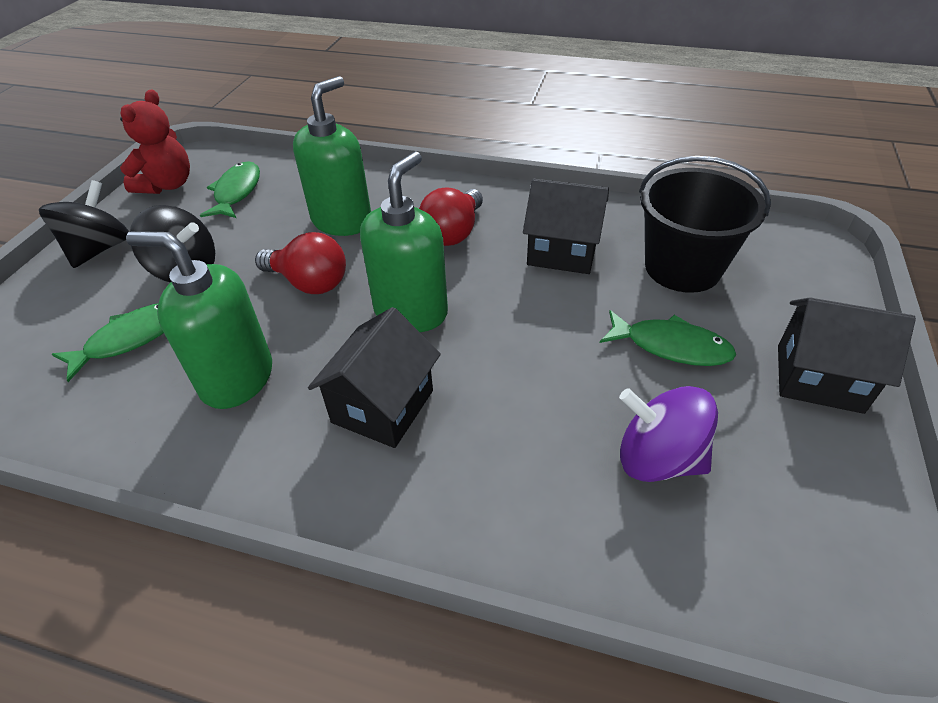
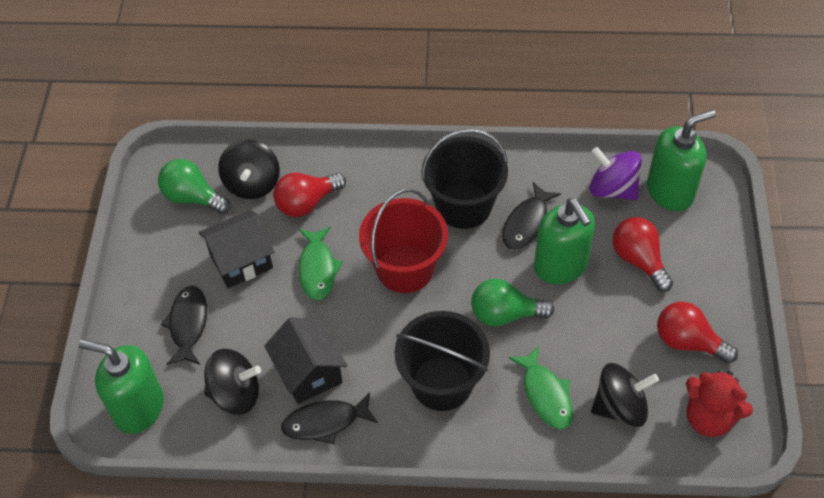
black bucket: [639,156,771,293] = 1 -> [394,311,490,411] [421,129,508,229] = 2
black fish: none = 0 -> [161,286,207,365] [281,392,378,444] [502,182,561,250] = 3
black house: [308,307,441,448] [523,179,609,274] [778,297,916,414] = 3 -> [199,210,274,288] [264,317,347,404] = 2
black spinning top: [39,180,129,268] [130,205,215,282] = 2 -> [204,349,261,415] [218,139,280,199] [591,363,659,427] = 3
green fish: [52,303,164,382] [200,161,260,218] [600,310,736,366] = 3 -> [298,227,343,301] [509,346,573,430] = 2
green light bulb: none = 0 -> [158,159,231,214] [471,279,555,327] = 2
red bucket: none = 0 -> [359,189,448,293] = 1
red light bulb: [255,232,346,294] [419,187,483,246] = 2 -> [273,173,346,217] [612,217,673,292] [657,302,738,364] = 3

